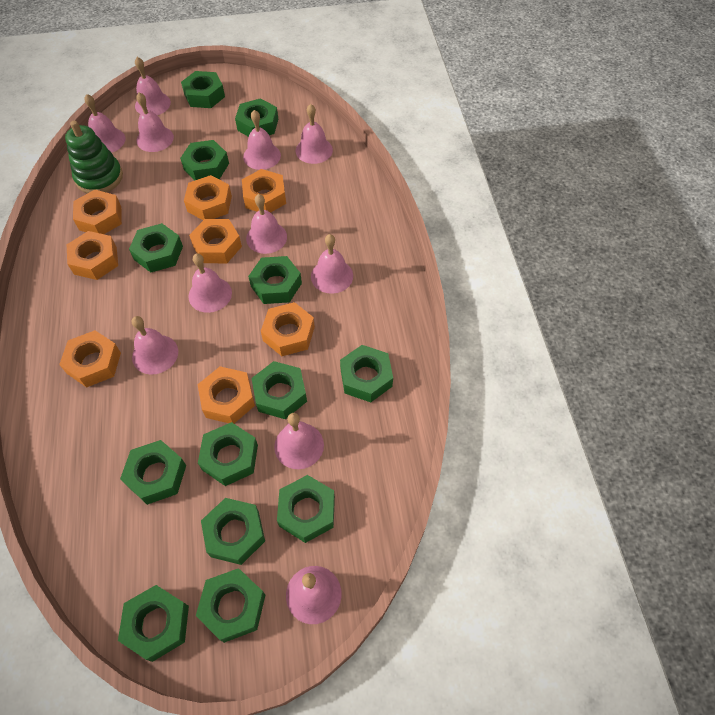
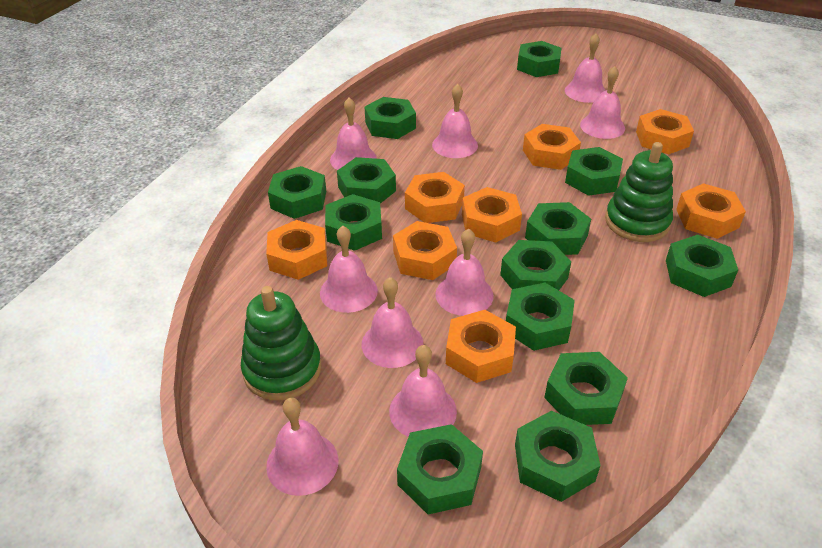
green stacking toy: [65,121,123,193] = 1 -> [241,286,322,400] [605,142,673,242] = 2
pink bell: [84,94,126,153] [132,316,178,375] [135,57,171,115] [136,92,174,152] [188,253,232,313] [243,110,281,170] [246,194,287,254] [274,413,324,469] [286,566,342,624] [296,104,333,164] [311,234,353,294] = 11 -> [266,398,338,496] [320,226,378,313] [330,98,377,170] [362,277,423,368] [389,345,457,437] [432,84,478,158] [435,229,494,316] [565,34,606,103] [580,66,625,139] = 9

